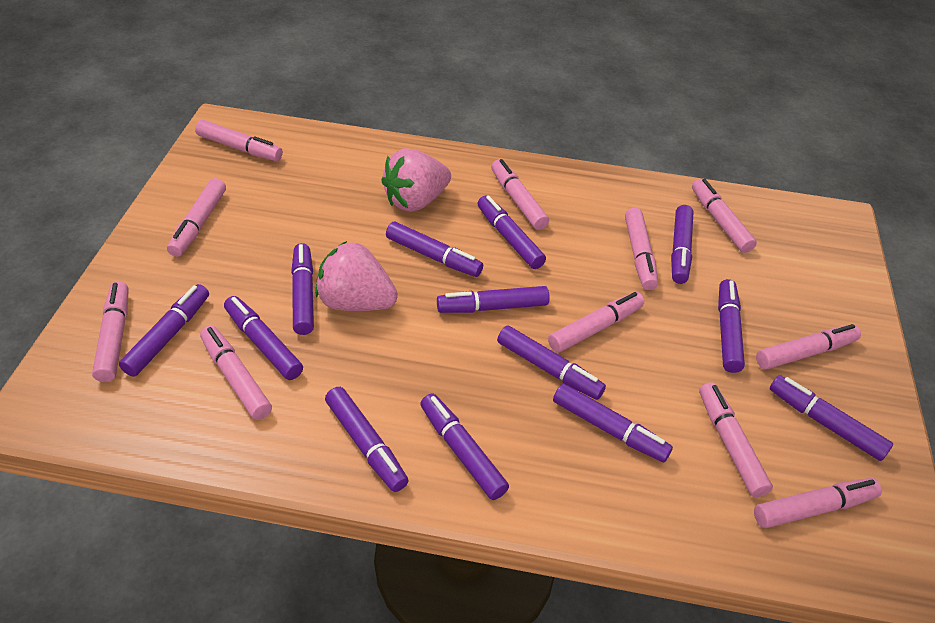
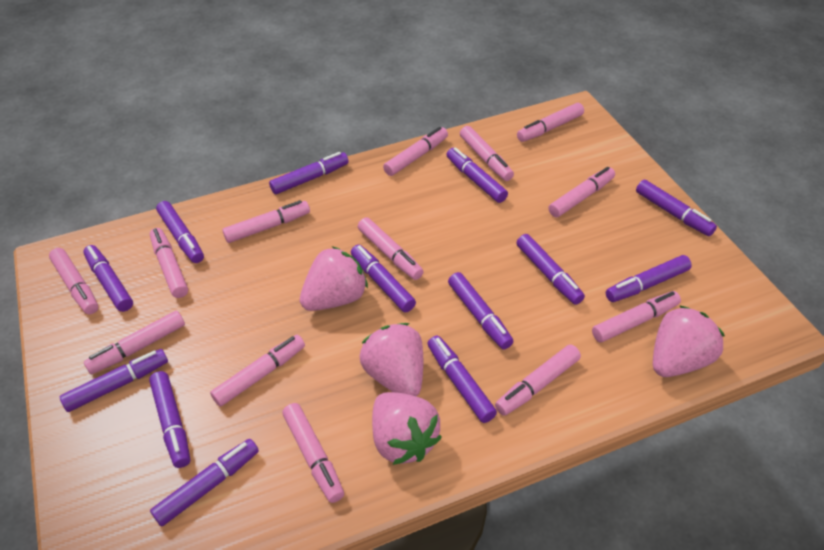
pink marker: [92,281,129,382] [167,178,226,257] [195,120,283,161] [200,326,272,420] [491,159,549,230] [548,292,644,353] [625,208,658,290] [692,179,757,253] [699,382,773,497] [754,478,882,528] [756,324,861,370] = 11 -> [49,248,98,314] [84,311,185,374] [150,228,188,298] [210,335,305,407] [222,200,310,243] [282,403,344,503] [358,217,424,280] [383,127,448,176] [460,126,514,181] [495,344,581,416] [517,103,584,142] [548,167,615,217] [592,291,681,342] = 13
pink strawberry: [315,241,398,311] [381,148,451,212] = 2 -> [300,246,368,311] [360,323,423,396] [372,392,442,465] [653,305,725,377] = 4

